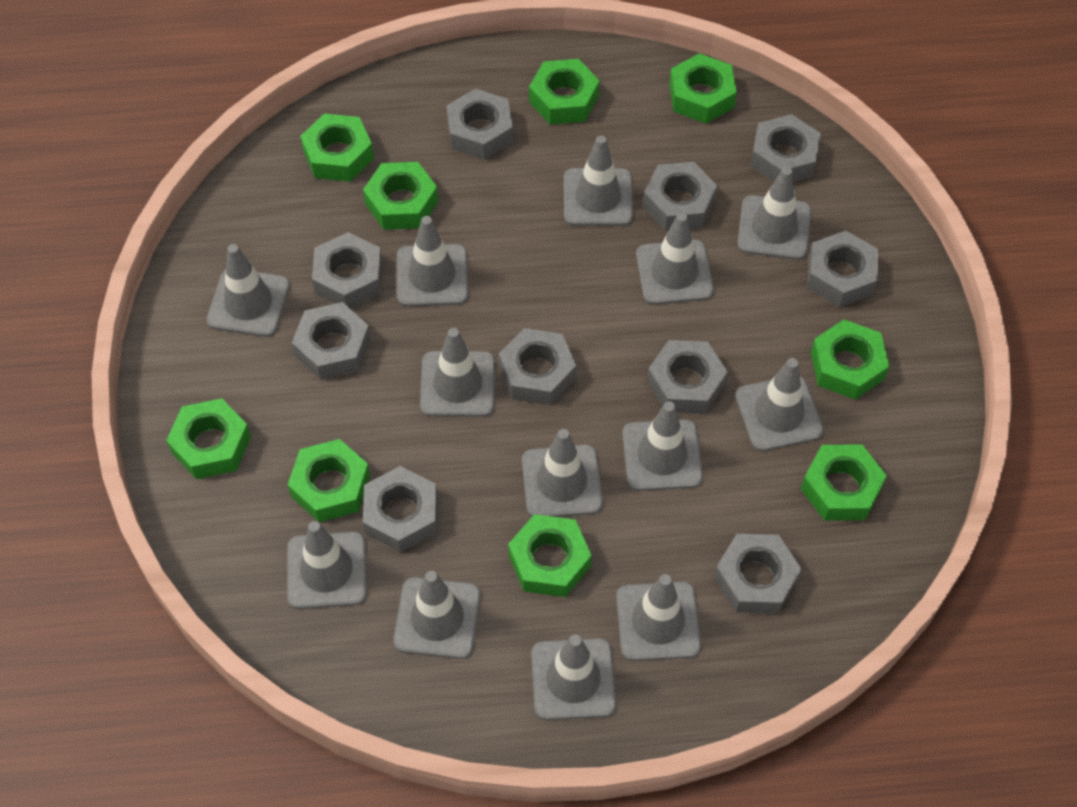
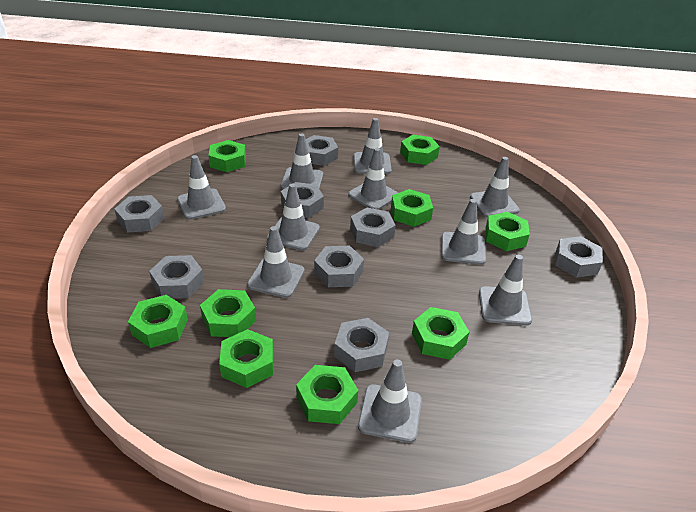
grey nut: [292,302,371,380] [312,232,382,308] [363,466,437,552] [446,88,513,160] [499,328,576,405] [643,162,717,231] [647,340,728,414] [714,534,801,613] [750,114,821,182] [807,230,878,307] = 10 -> [114,195,164,233] [149,255,204,299] [281,182,324,218] [306,135,338,166] [314,246,364,287] [334,318,389,372] [350,208,396,247] [555,236,603,278] = 8
grey traffic cone: [207,244,290,337] [287,521,367,609] [393,571,481,659] [397,216,468,307] [420,328,495,417] [522,429,603,517] [531,635,616,720] [564,135,633,226] [616,574,701,661] [622,401,703,491] [636,213,714,305] [735,358,824,451] [737,167,811,260] = 13 -> [177,155,226,220] [247,226,304,298] [267,184,320,251] [280,133,323,190] [348,148,398,210] [353,118,392,174] [358,359,422,443] [441,199,486,265] [470,157,520,218] [479,255,532,326] = 10

